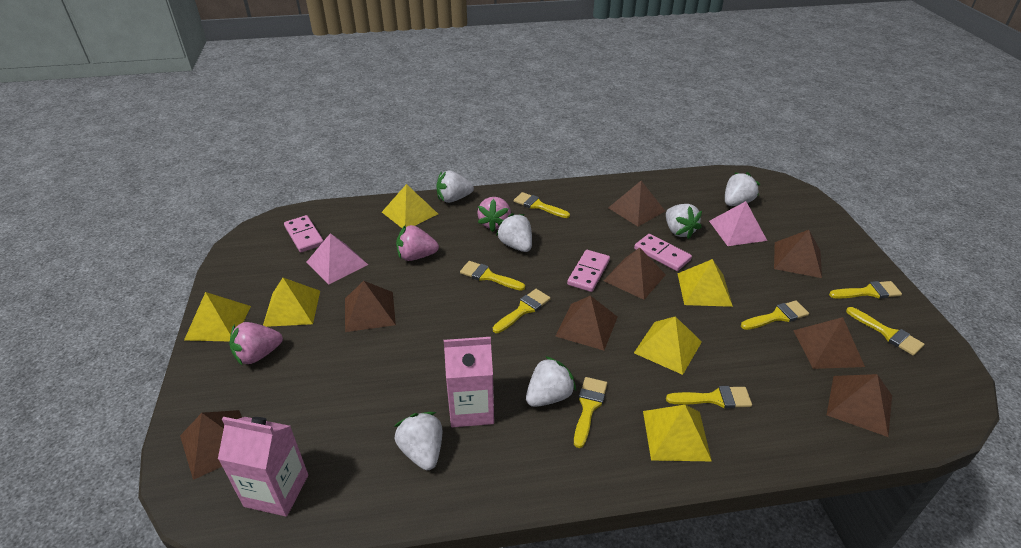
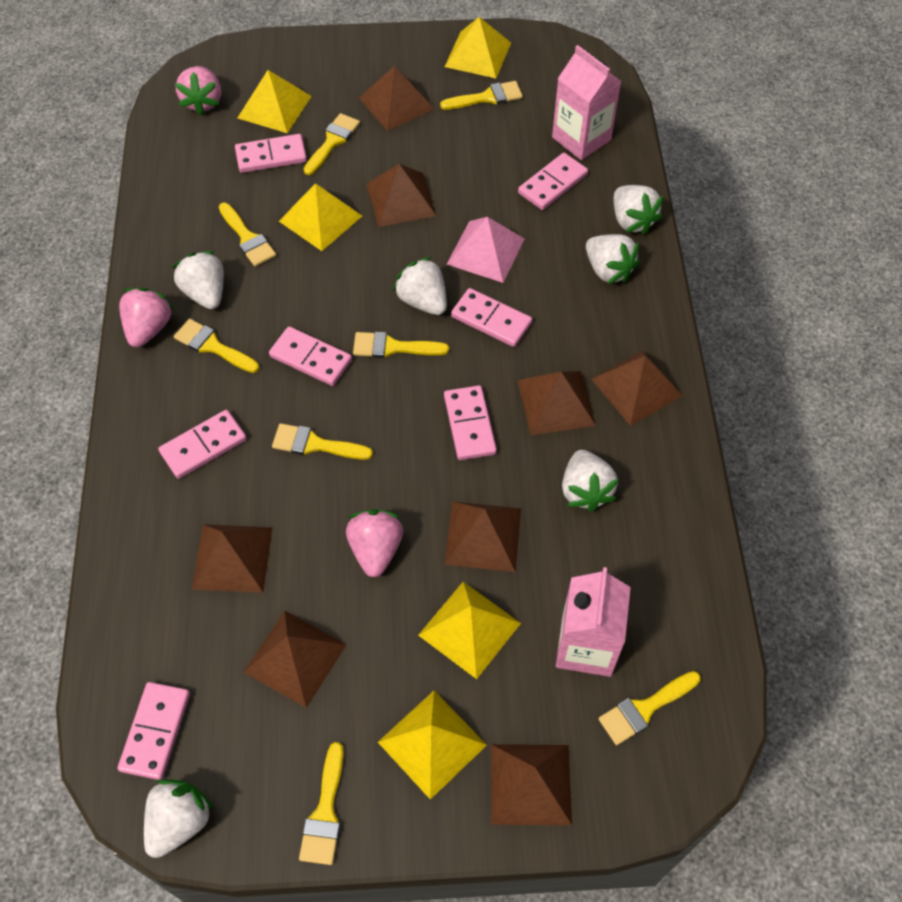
pink domino: [284,215,324,252] [567,250,610,292] [634,234,692,271] = 3 -> [118,682,190,780] [158,410,247,479] [235,134,307,173] [269,326,352,386] [444,385,497,460] [451,288,532,347] [518,153,588,210] = 7
pink pyramid: [307,233,368,284] [709,201,767,246] = 2 -> [447,217,525,283] = 1
yellow pyramid: [184,292,251,341] [263,278,320,327] [382,184,438,228] [634,316,702,375] [643,405,712,461] [677,259,733,307] = 6 -> [238,70,312,133] [279,183,362,251] [378,691,487,800] [418,582,521,679] [445,17,511,78] = 5

